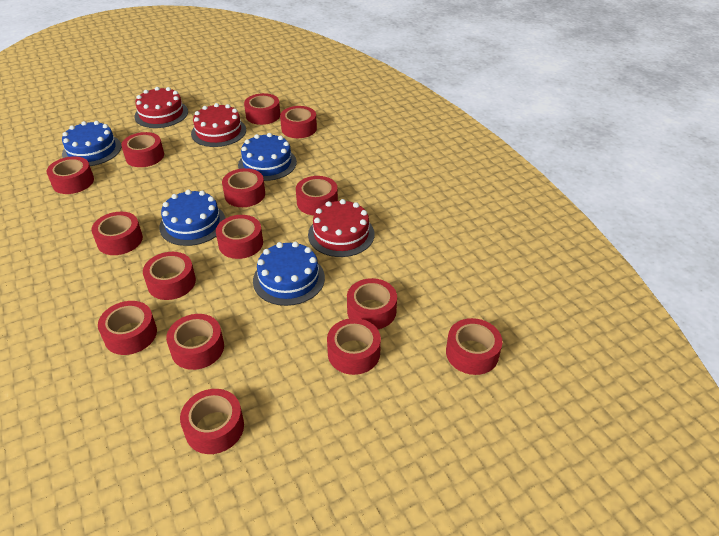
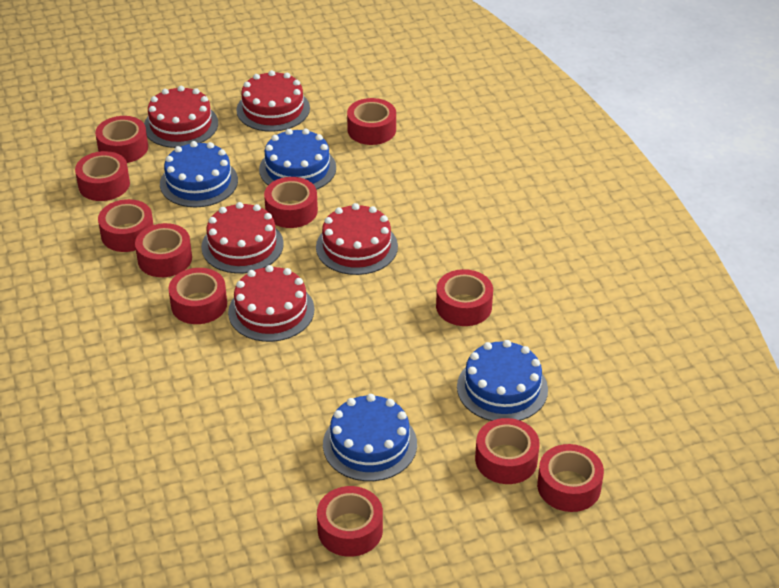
red cake: [134,87,188,128] [191,103,246,147] [308,199,375,257] = 3 -> [144,86,218,148] [201,202,284,273] [228,265,315,342] [236,70,310,132] [316,203,398,275] = 5
red tape: [47,156,94,194] [92,212,143,255] [98,301,157,355] [121,132,164,167] [143,252,196,300] [166,314,224,370] [180,389,244,454] [216,215,263,259] [222,168,265,207] [244,93,280,125] [280,106,317,138] [296,176,338,215] [327,318,381,375] [347,278,397,329] [446,318,502,375] = 15 -> [75,151,130,201] [95,116,148,163] [98,199,154,252] [135,223,192,277] [168,268,227,324] [264,177,318,228] [317,486,383,557] [347,98,396,145] [436,269,493,326] [475,418,540,484] [537,444,604,512] = 11

